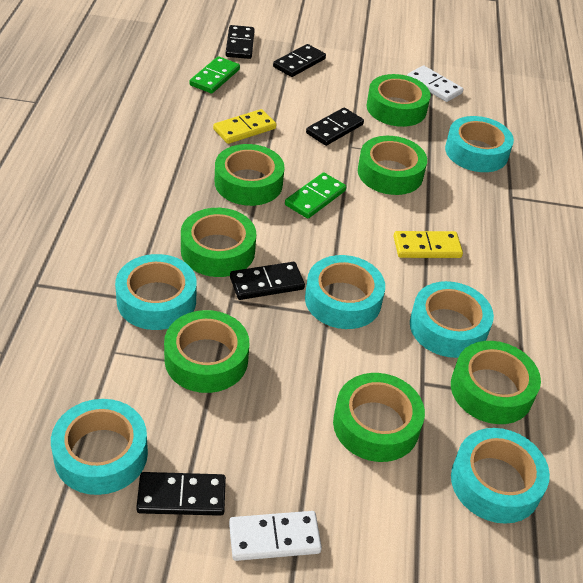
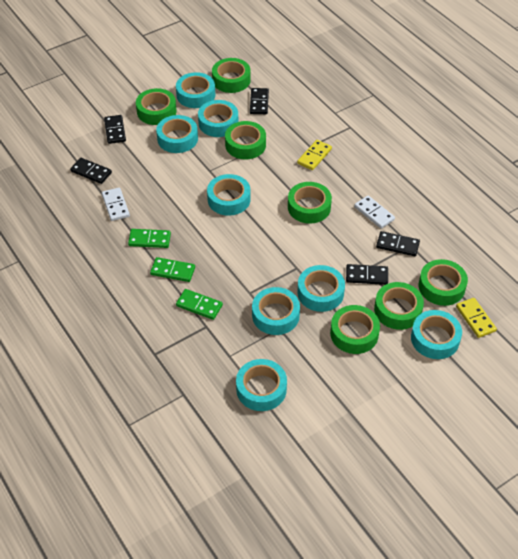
green domino: [190,56,240,94] [285,172,346,219] = 2 -> [128,229,171,248] [150,257,195,282] [176,289,223,320] = 3
turquoise tape: [51,399,148,495] [115,254,197,330] [305,255,385,329] [410,281,494,358] [445,116,514,172] [451,428,550,524] = 6 -> [156,115,198,153] [176,72,215,108] [198,100,238,137] [207,174,251,216] [236,359,287,411] [252,287,300,335] [297,265,345,312] [411,310,462,359] = 8

